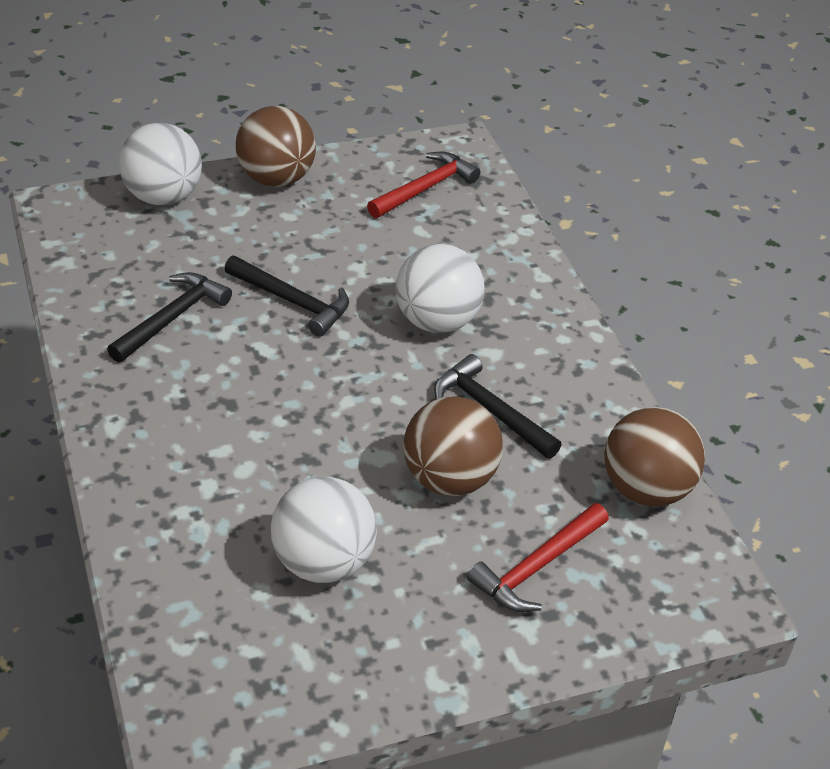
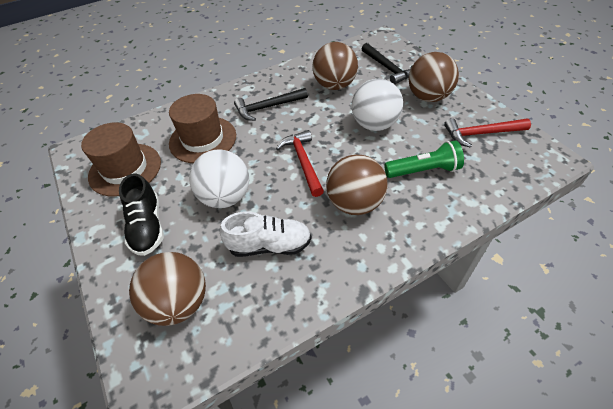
black hammer: [107,272,232,363] [224,256,349,337] [434,354,562,459] = 3 -> [234,88,308,121] [362,43,413,84] = 2
black shoe: none = 0 -> [119,173,164,256] = 1
brown ball: [236,106,316,187] [403,396,503,496] [604,407,705,506] = 3 -> [129,252,206,326] [312,42,358,90] [326,155,387,215] [408,52,459,102] = 4
brown hat: none = 0 -> [81,122,161,197] [169,94,236,163] = 2
green flashlight: none = 0 -> [384,140,464,178] = 1
white ball: [119,123,202,205] [271,477,377,583] [396,244,485,333] = 3 -> [189,149,249,208] [352,79,403,131] = 2
white shoe: none = 0 -> [220,212,312,257] = 1

